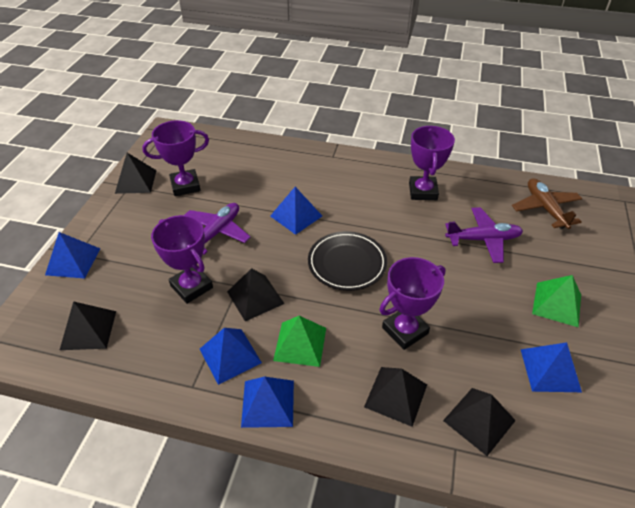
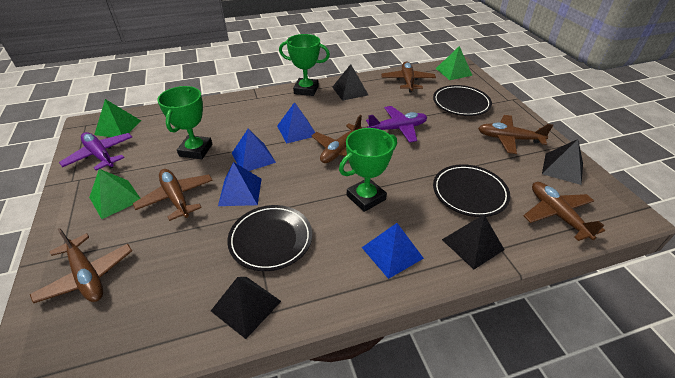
black plate: [308,231,387,291] = 1 -> [227,205,312,271] [433,85,492,116] [433,164,511,217] = 3
black pyramid: [60,301,116,350] [115,153,157,194] [227,268,284,321] [364,367,427,427] [443,388,516,456] = 5 -> [211,277,281,339] [332,64,368,101] [442,215,505,269] [542,139,583,185] = 4
blue pyramid: [45,232,100,279] [200,328,262,385] [241,377,294,428] [270,187,322,235] [520,342,582,392] = 5 -> [218,162,262,206] [232,129,276,171] [277,102,315,144] [362,223,424,279] = 4
brown plane: [512,178,582,229] = 1 -> [30,228,132,303] [133,169,213,221] [311,115,362,163] [381,61,436,93] [478,115,553,154] [524,182,605,241] = 6
green pyramid: [273,316,326,367] [532,275,581,328] = 2 -> [89,169,141,219] [94,99,141,137] [436,46,473,80] = 3
green trophy: none = 0 -> [157,86,212,159] [279,34,330,96] [339,128,397,212] = 3
purple trophy: [142,120,209,196] [151,215,213,304] [379,257,445,350] [409,126,455,200] = 4 -> none = 0

